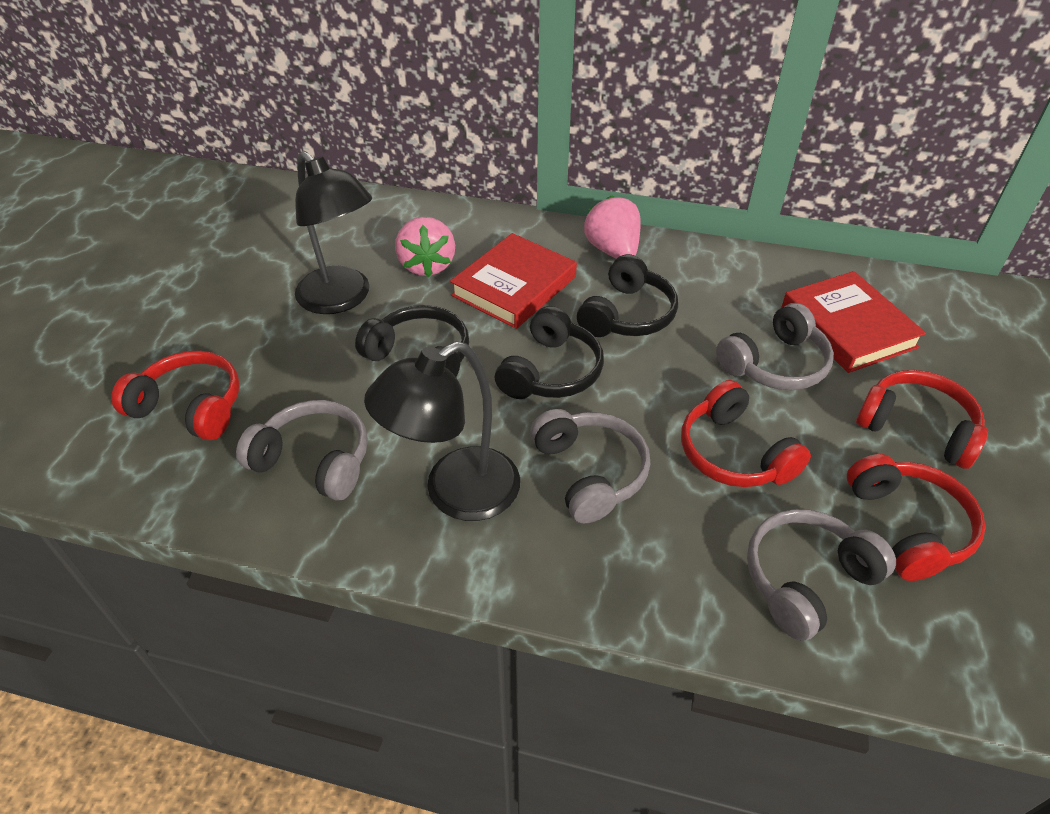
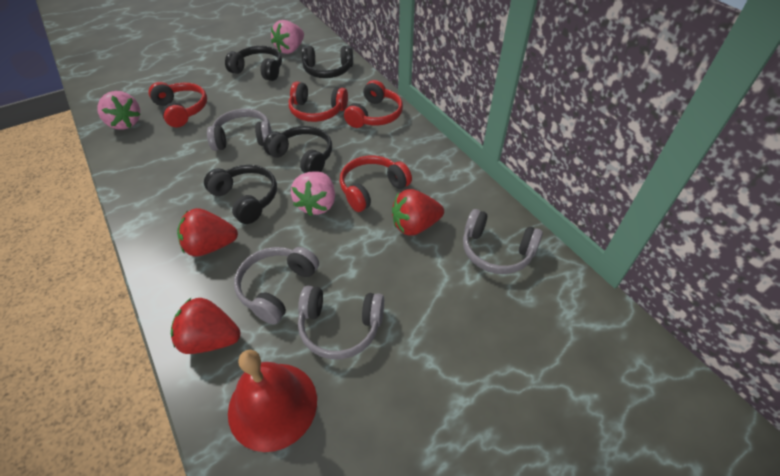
black headphones: [355,305,469,377] [494,306,604,399] [577,254,678,337] = 3 -> [204,165,277,224] [225,46,282,81] [264,126,332,173] [301,46,353,78] = 4
black lamp: [295,151,372,314] [364,341,520,521] = 2 -> none = 0
pink strawberry: [395,217,455,277] [584,195,641,259] = 2 -> [97,91,140,130] [271,20,304,54] [291,172,335,216] = 3
red bell: none = 0 -> [228,350,317,452] = 1
red book: [450,233,577,329] [782,271,926,373] = 2 -> none = 0
red strawberry: none = 0 -> [171,298,241,354] [177,208,238,257] [392,189,444,236] = 3

